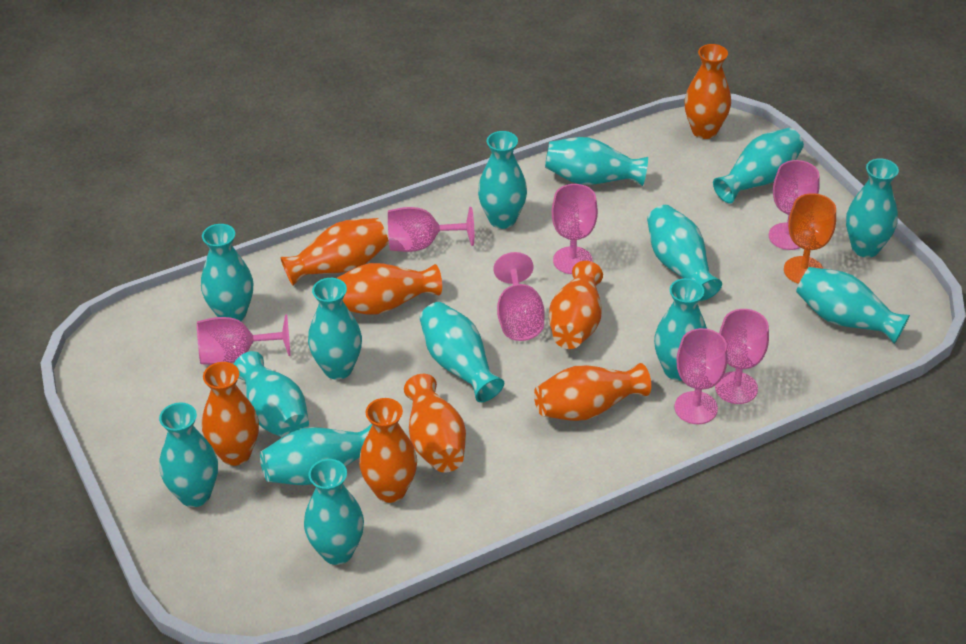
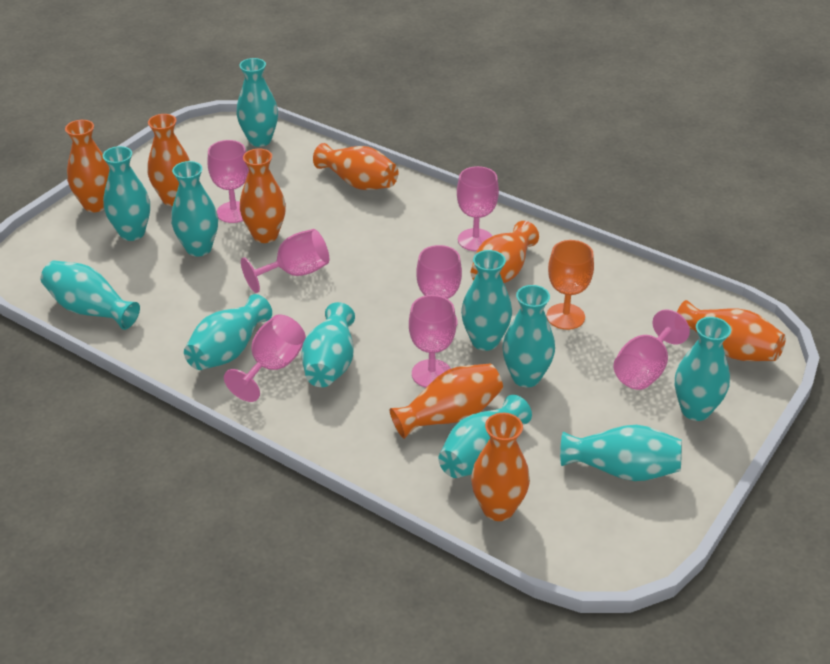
turquoise vase: [159,402,218,507] [201,224,253,321] [234,351,309,437] [260,424,372,485] [304,459,364,565] [308,278,362,380] [420,302,504,402] [478,131,527,229] [545,137,648,186] [647,205,722,301] [654,278,707,381] [713,128,804,204] [796,267,910,344] [846,158,899,258] = 14 -> [40,261,140,330] [103,146,150,241] [171,161,218,257] [184,294,272,370] [236,58,278,147] [301,302,355,387] [438,395,532,478] [461,250,512,351] [503,285,555,387] [560,425,682,481] [675,317,731,421] = 11

